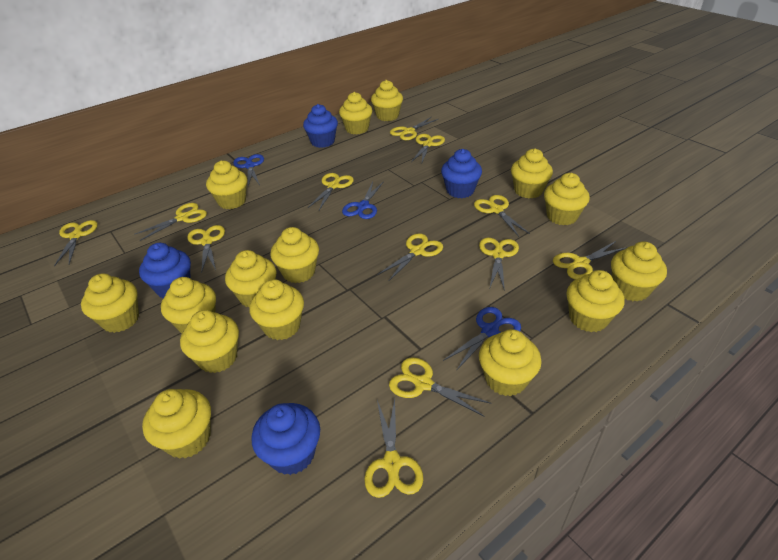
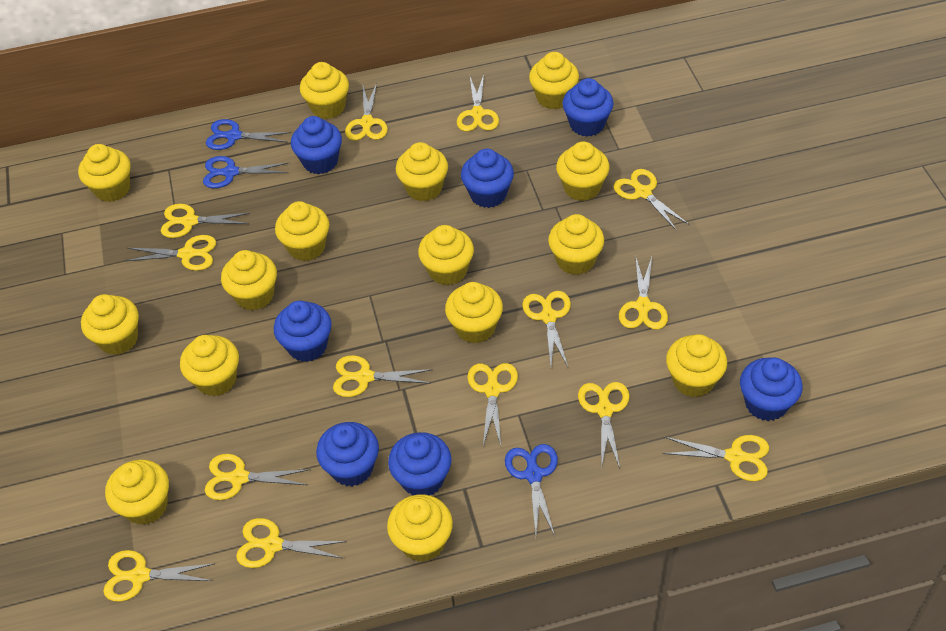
blue cupcake: [139,243,191,298] [252,403,320,475] [303,104,338,148] [441,149,482,198] = 4 -> [274,301,332,362] [291,116,342,174] [316,422,379,486] [388,432,451,495] [461,149,514,208] [562,78,614,137] [740,358,802,421] = 7
yellow scissors: [54,220,98,267] [134,203,207,241] [187,225,225,273] [308,173,354,210] [364,398,423,498] [378,233,443,282] [389,357,491,417] [390,117,438,140] [411,134,445,162] [474,195,530,237] [479,238,519,291] [553,241,627,280] = 12 -> [103,550,215,602] [125,235,216,271] [161,204,250,238] [205,454,310,500] [236,518,347,568] [333,355,432,397] [345,83,388,141] [457,74,499,132] [467,363,518,446] [522,291,571,367] [578,382,629,469] [614,169,689,231] [619,257,668,330] [662,435,769,481] = 14

